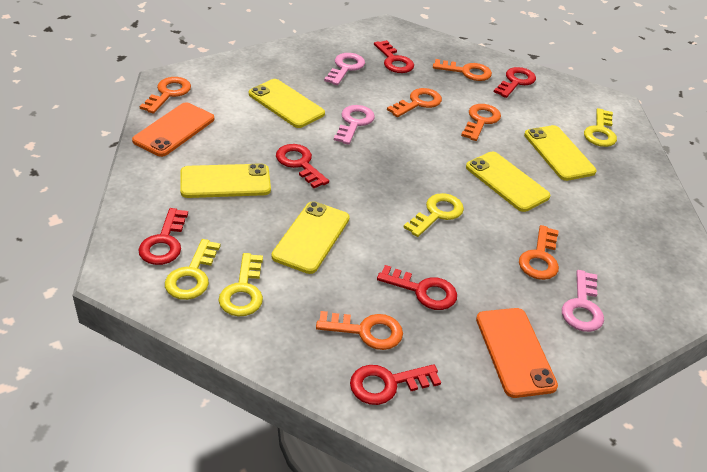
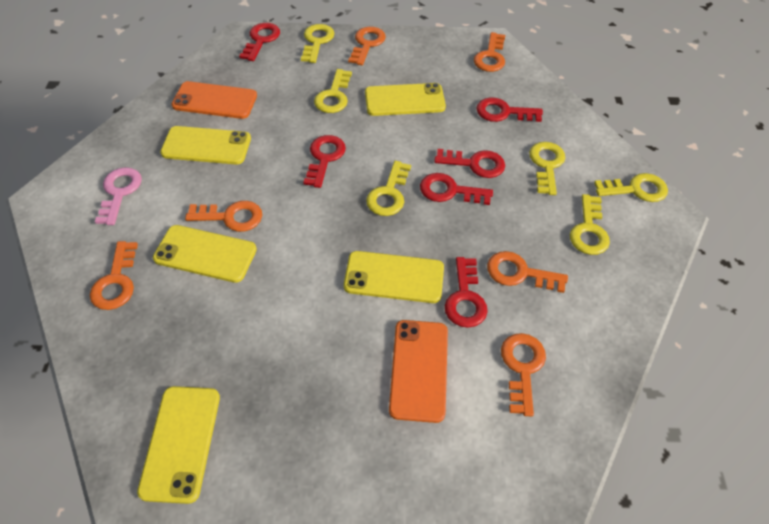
pink key: [324,53,365,85] [334,105,375,145] [562,270,604,332] = 3 -> [95,167,142,225] = 1
yellow key: [165,239,221,300] [218,253,263,317] [403,193,464,237] [584,108,617,147] = 4 -> [301,24,334,63] [314,69,352,113] [366,161,411,216] [529,142,565,195] [570,194,610,255] [594,173,668,202] = 6

